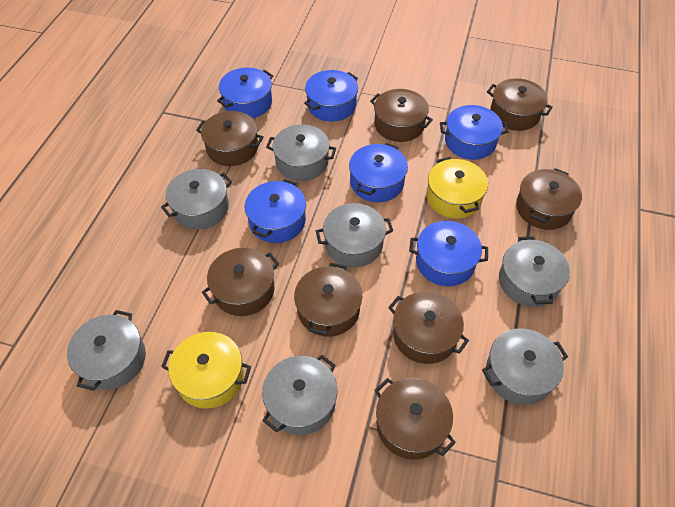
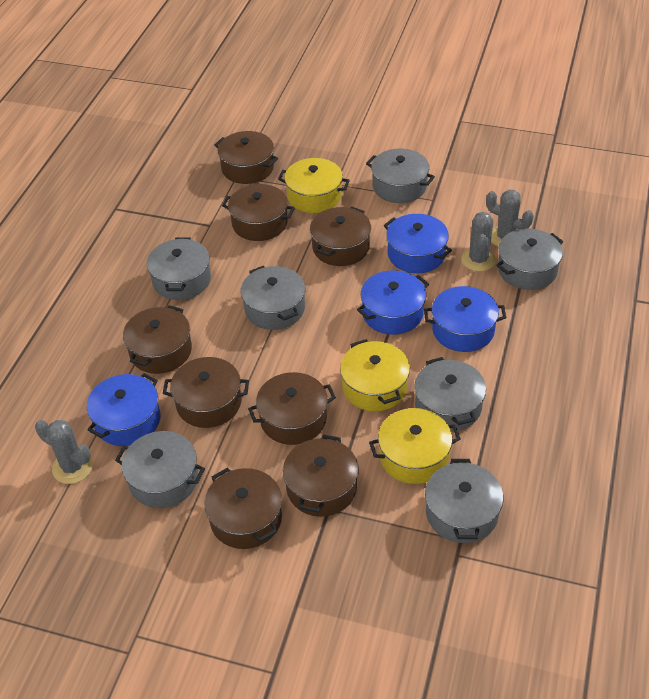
blue pot: [217,68,273,118] [245,179,306,243] [304,70,358,122] [349,143,408,202] [409,221,488,286] [440,105,509,160] = 6 -> [87,373,160,446] [357,270,429,335] [384,214,452,273] [424,286,506,352] = 4
grey cactus: none = 0 -> [35,420,93,484] [461,212,496,272] [486,190,534,247] = 3
yellow pot: [161,332,251,409] [427,157,488,219] = 2 -> [278,158,350,213] [340,339,410,411] [369,408,461,484] = 3

